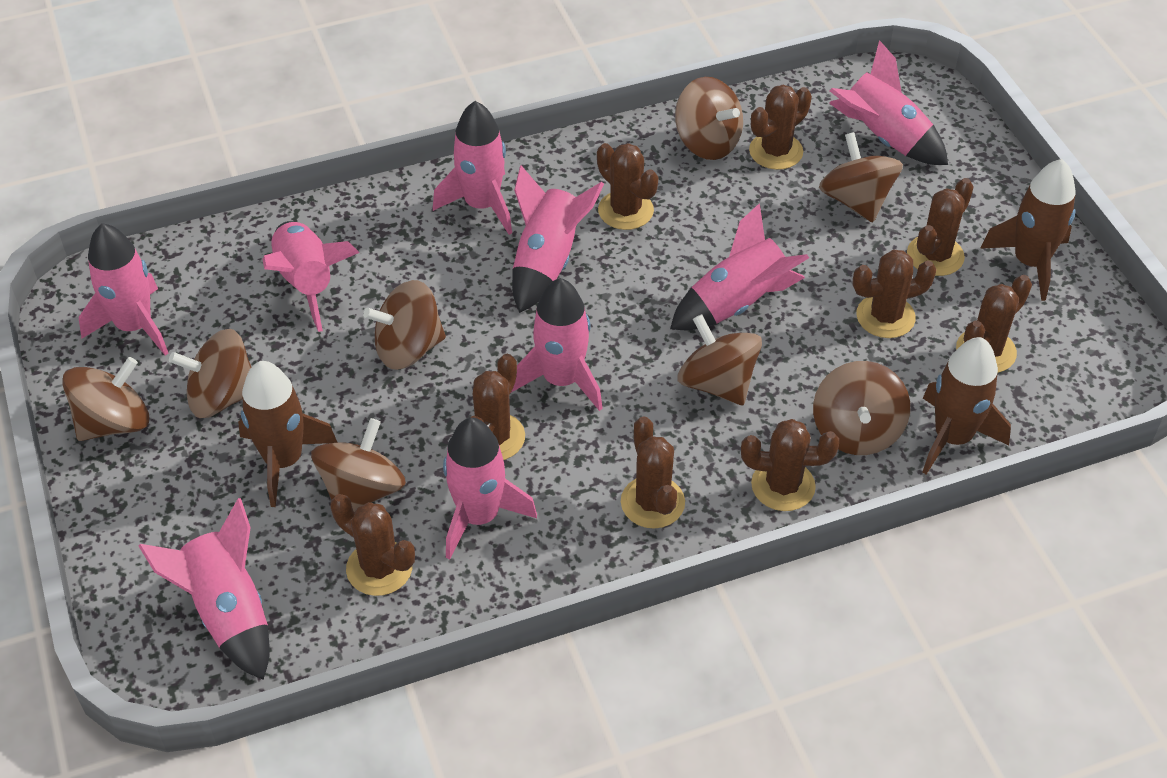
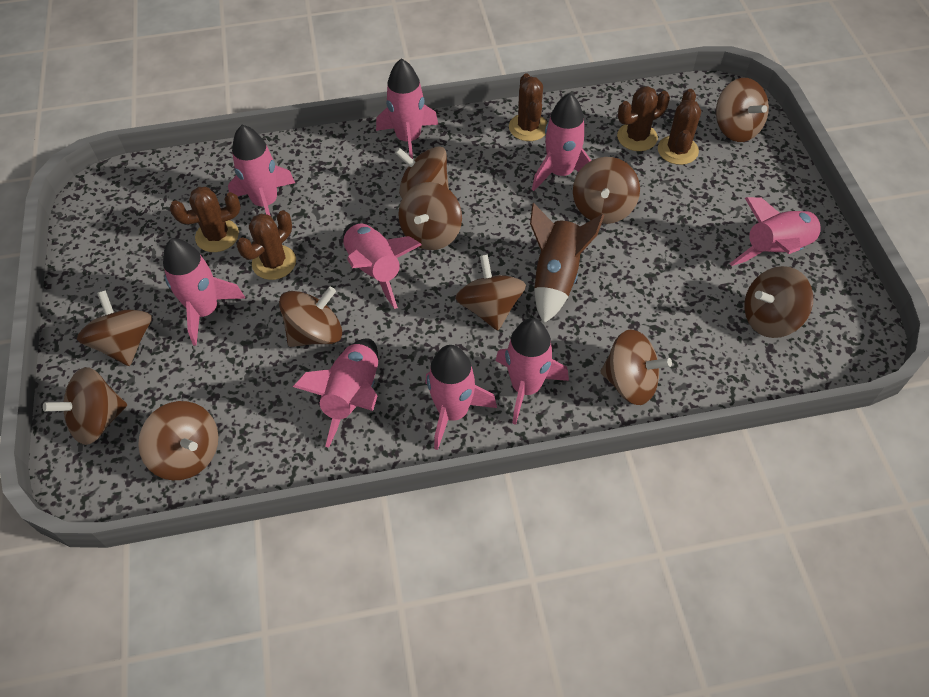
brown cactus: [330,494,415,596] [470,354,525,460] [597,143,658,230] [621,416,685,529] [741,419,839,511] [749,85,812,170] [852,249,937,338] [907,178,974,276] [956,275,1032,373] = 9 -> [170,187,241,252] [236,210,296,280] [509,73,547,141] [617,86,670,151] [658,89,701,165] = 5
brown rocket: [238,361,338,507] [922,337,1011,475] [980,159,1076,301] = 3 -> [530,203,604,323] = 1
brown spinning top: [62,357,149,441] [169,329,251,418] [311,418,406,512] [363,280,446,370] [675,77,743,160] [677,314,762,405] [813,361,910,455] [819,132,903,223] = 8 -> [43,367,127,445] [77,290,152,366] [138,401,218,480] [279,286,342,347] [395,146,449,198] [398,182,462,250] [455,254,526,331] [573,157,640,224] [600,329,672,405] [716,78,769,142] [744,266,813,338] = 11

